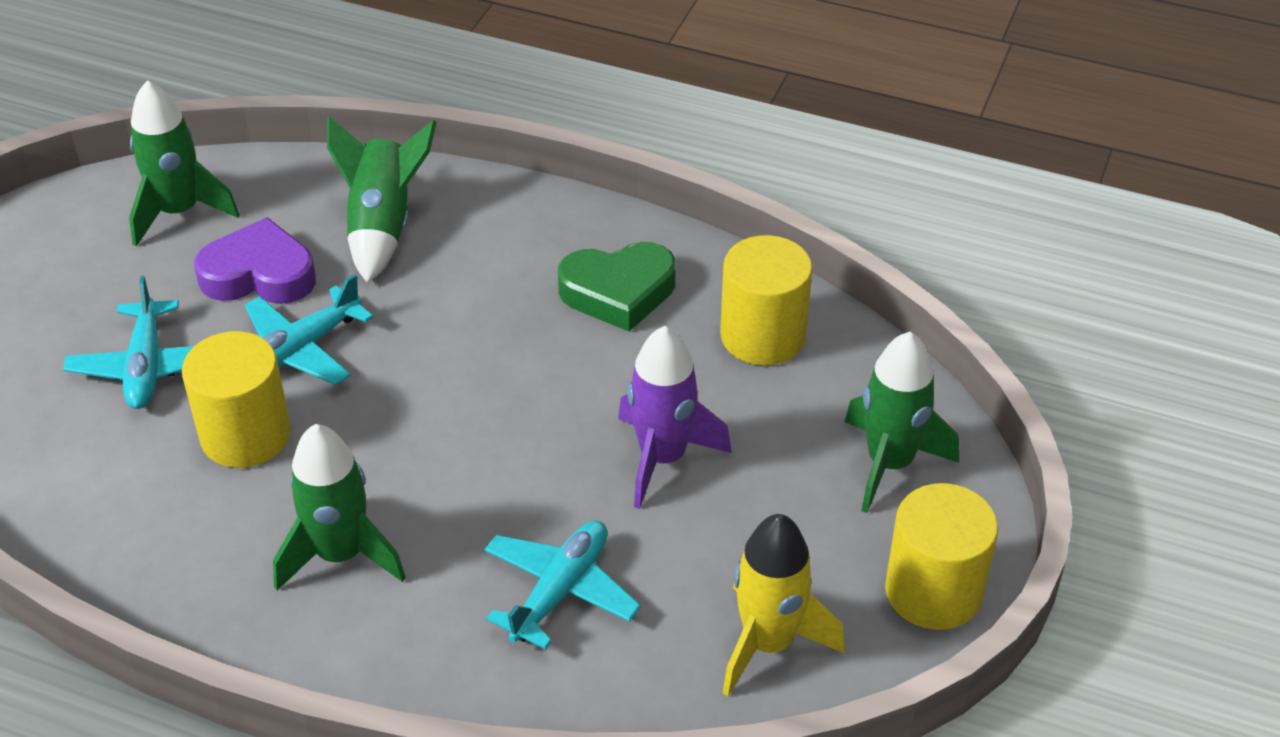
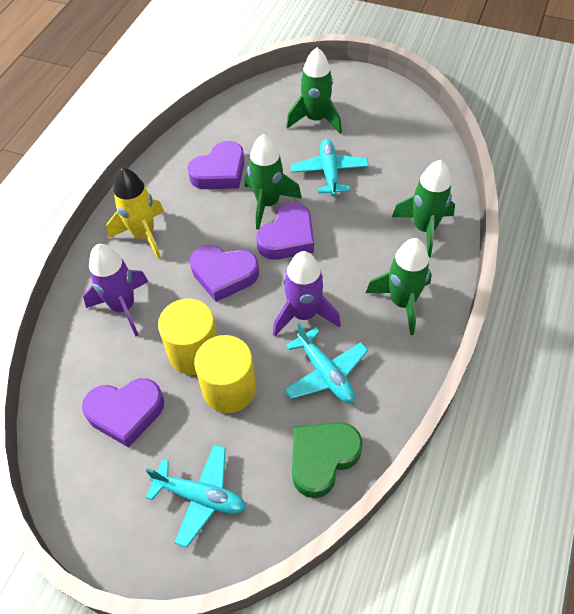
purple heart: [194,217,316,304] = 1 -> [82,378,164,448] [188,141,245,189] [190,245,259,302] [256,203,314,260] = 4
purple rocket: [618,326,732,509] = 1 -> [83,244,149,336] [273,251,341,336] = 2
yellow cylinder: [182,331,291,468] [720,235,812,366] [885,483,998,630] = 3 -> [158,299,218,375] [194,335,256,413] = 2

